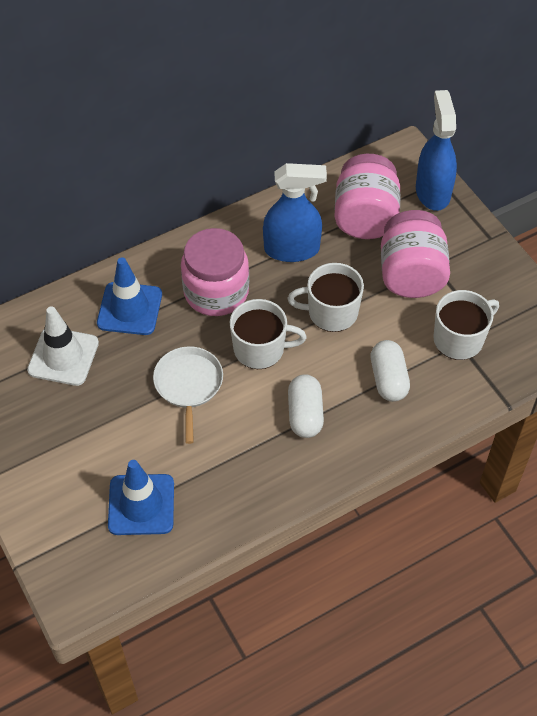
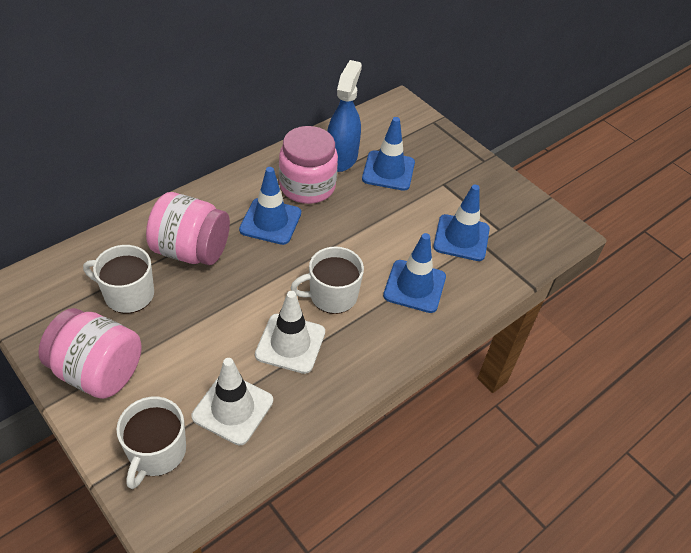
blue spray bottle: [263,163,327,262] [416,90,457,211] = 2 -> [327,60,362,172] = 1
blue traffic cone: [97,257,162,335] [108,460,174,535] = 2 -> [239,167,301,245] [362,117,415,191] [383,233,446,313] [433,185,490,261] = 4
white capsule: [288,374,324,438] [371,340,410,402] = 2 -> none = 0
white pan: [153,346,223,444] = 1 -> none = 0
white traffic cone: [27,306,99,386] = 1 -> [192,358,273,445] [255,291,325,374] = 2

